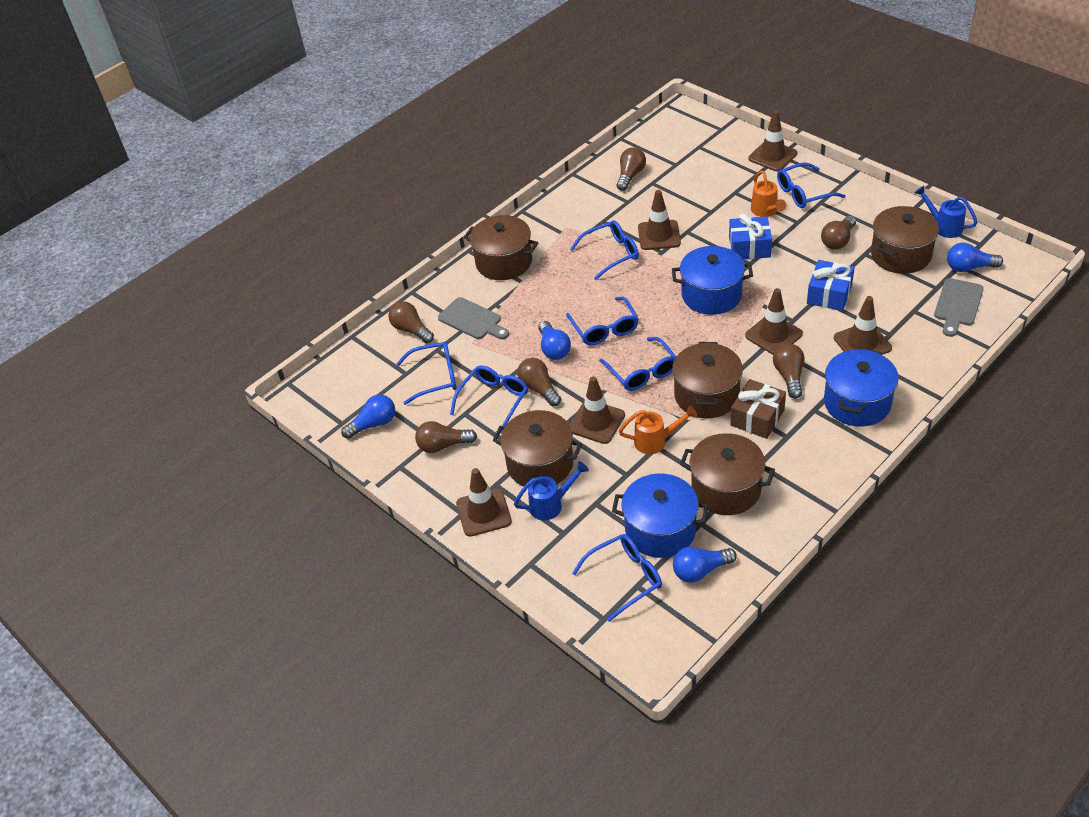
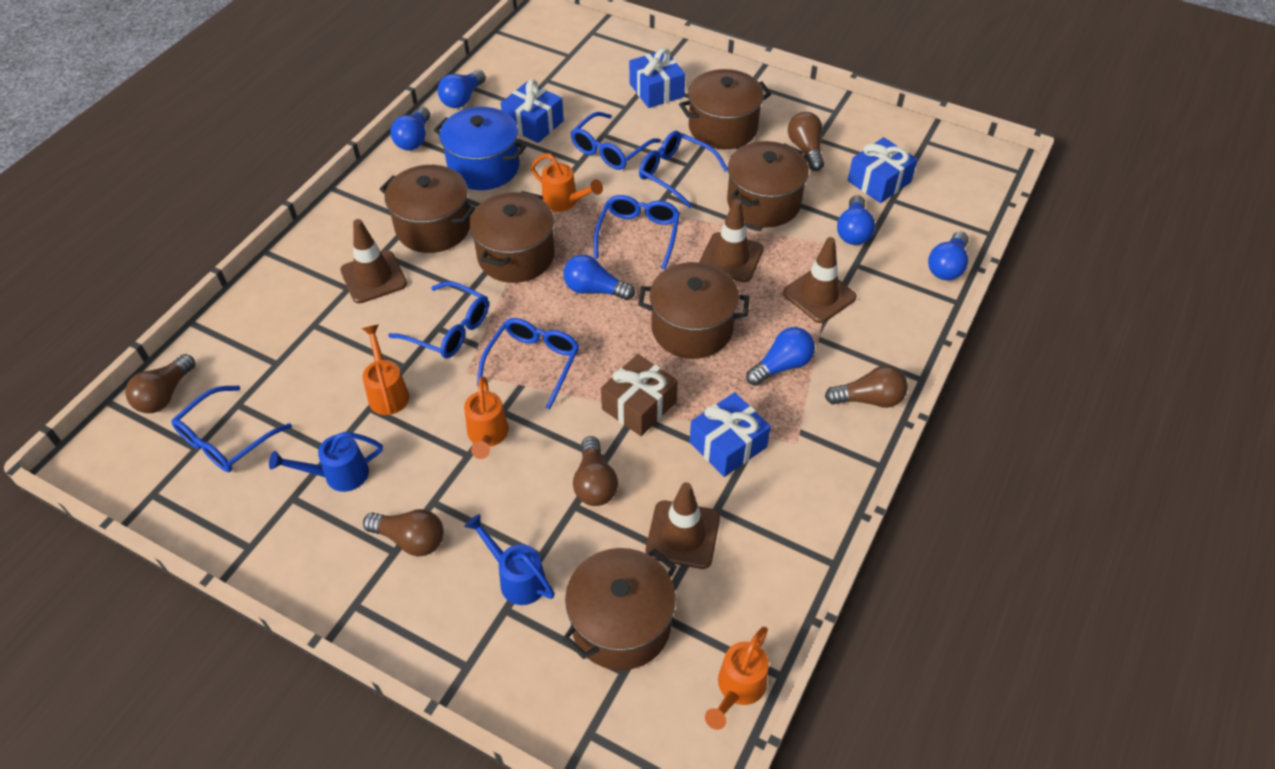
blue gift: [729,214,772,259] [807,260,855,311] = 2 -> [501,80,564,143] [629,48,685,108] [689,392,771,477] [848,137,918,203] = 4
blue glasses: [396,342,457,405] [450,366,528,434] [566,297,639,345] [570,220,639,280] [572,534,662,622] [599,337,676,391] [777,163,846,208] = 7 -> [171,386,292,472] [388,281,489,359] [477,318,579,410] [571,112,661,170] [594,195,680,270] [639,131,728,208] = 6
blue light bulb: [341,395,395,439] [538,321,571,360] [673,547,737,583] [947,243,1003,272] = 4 -> [390,107,430,151] [438,70,486,108] [563,255,635,300] [746,327,815,386] [837,195,875,245] [928,231,969,281] = 6
blue pot: [612,473,708,558] [672,246,753,315] [824,348,899,427] = 3 -> [434,107,526,190] = 1
brown light bulb: [388,301,434,343] [415,421,477,453] [517,358,561,406] [617,147,646,191] [773,343,805,399] [821,216,856,250] = 6 -> [125,354,195,413] [363,509,444,556] [573,436,618,506] [788,112,824,171] [825,365,908,408] = 5
brown pot: [464,215,538,280] [492,410,582,486] [672,342,743,419] [680,433,775,515] [871,206,939,274] = 5 -> [380,165,476,253] [469,191,555,283] [562,548,677,670] [638,262,750,359] [679,69,772,150] [727,141,809,227] = 6
brown traffic cone: [456,468,512,537] [569,376,625,444] [638,190,681,250] [745,288,803,355] [748,111,797,171] [834,296,892,355] = 6 -> [340,219,407,303] [646,482,720,569] [699,199,764,282] [783,237,857,323] = 4
grey cutting board: [438,297,509,339] [934,278,984,337] = 2 -> none = 0
orange watering can: [619,405,697,454] [751,171,786,217] = 2 -> [362,324,409,415] [464,377,509,459] [531,153,603,212] [705,627,769,730] = 4

